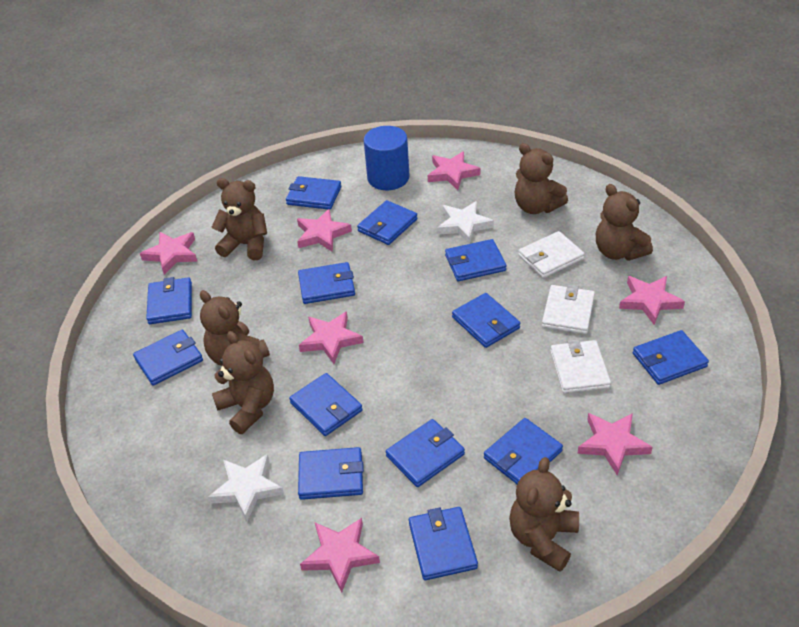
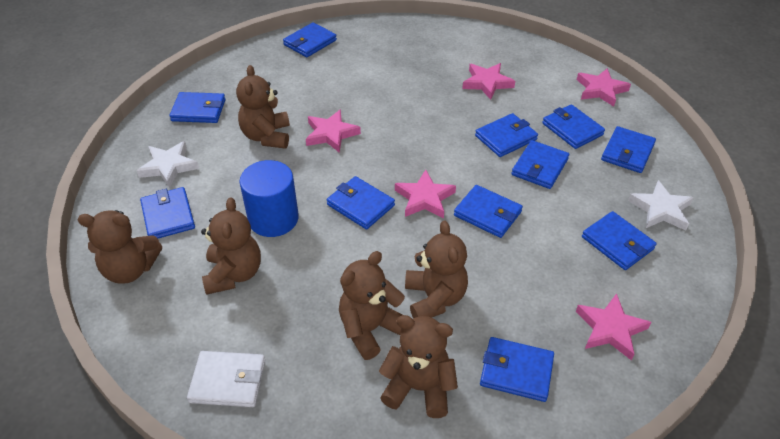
blue wallet: [133,330,203,386] [146,277,192,324] [286,176,341,210] [289,373,363,436] [298,262,355,304] [298,447,364,500] [357,200,418,245] [386,419,465,487] [409,507,478,580] [445,239,506,281] [452,293,520,348] [484,418,563,484] [633,330,709,385] = 13 -> [140,187,195,239] [169,92,226,123] [283,22,337,57] [327,176,395,229] [454,185,523,238] [475,113,538,157] [480,337,554,402] [512,140,569,189] [542,104,605,149] [582,211,657,270] [601,126,656,173] = 11
pink star: [140,232,198,275] [297,209,352,252] [299,311,364,364] [300,518,380,593] [428,151,480,190] [577,413,653,475] [619,276,685,324] = 7 -> [306,109,361,153] [395,170,456,218] [462,63,515,100] [576,293,651,361] [577,68,631,107] = 5
white wallet: [518,231,585,278] [542,285,595,334] [550,339,611,394] = 3 -> [187,351,265,407] = 1

